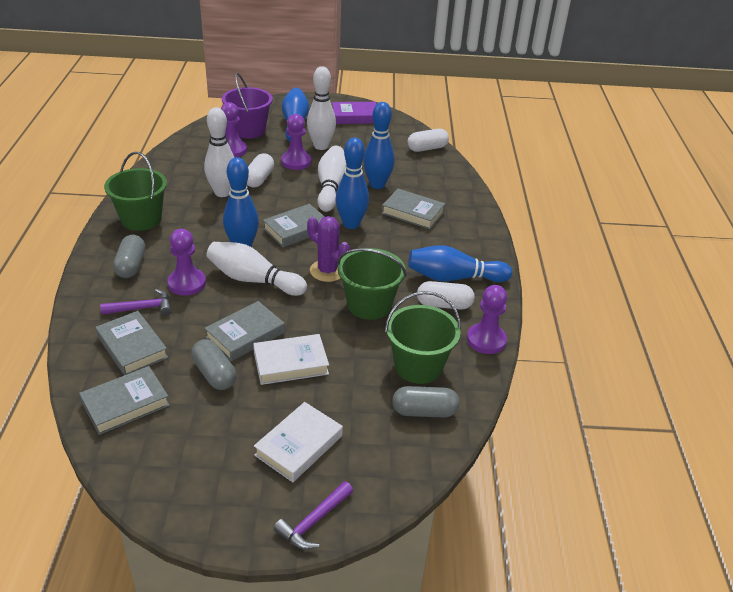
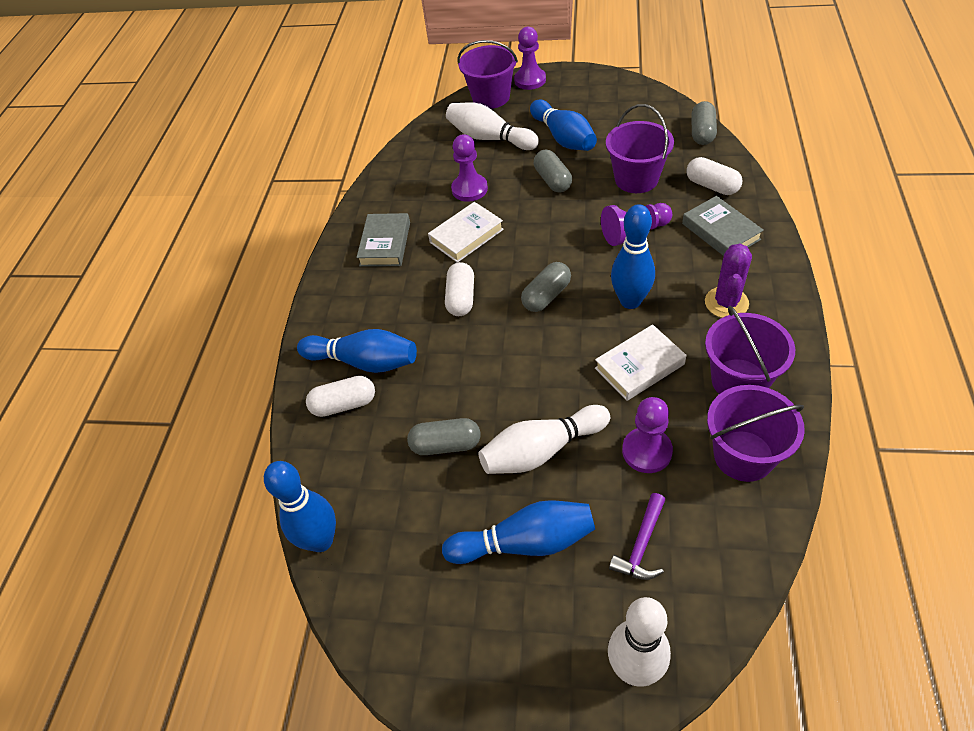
green bucket: [104,152,167,231] [337,248,407,320] [385,291,461,384] = 3 -> none = 0
grey book: [79,366,170,435] [96,311,168,375] [205,301,285,361] [263,204,325,247] [382,189,445,229] = 5 -> [356,213,410,267] [682,196,764,256] = 2
grey capsule: [113,235,145,278] [191,339,236,390] [392,386,460,418] = 3 -> [407,418,480,455] [521,262,571,312] [534,149,572,193] [691,101,717,145] = 4
purple book: [332,102,377,124] = 1 -> none = 0
purple bucket: [222,73,273,138] = 1 -> [457,40,518,109] [606,104,674,193] [705,306,795,394] [707,385,805,482] = 4
purple hammer: [100,289,172,315] [274,481,353,549] = 2 -> [609,493,665,580] = 1
white bowling pin: [204,107,234,197] [207,242,307,296] [307,66,336,150] [317,146,346,212] = 4 -> [446,102,539,150] [479,405,610,474] [608,597,671,687] = 3

